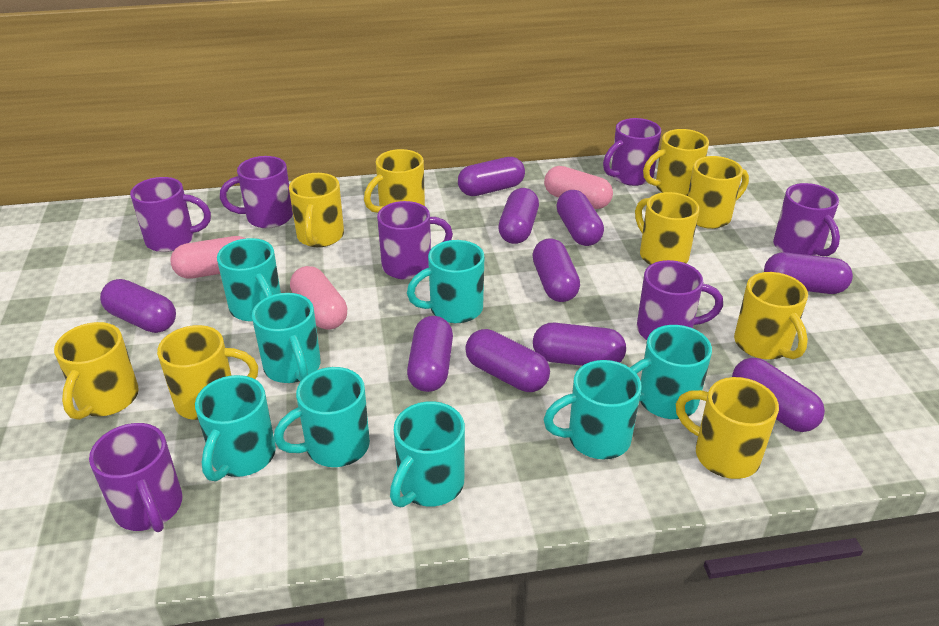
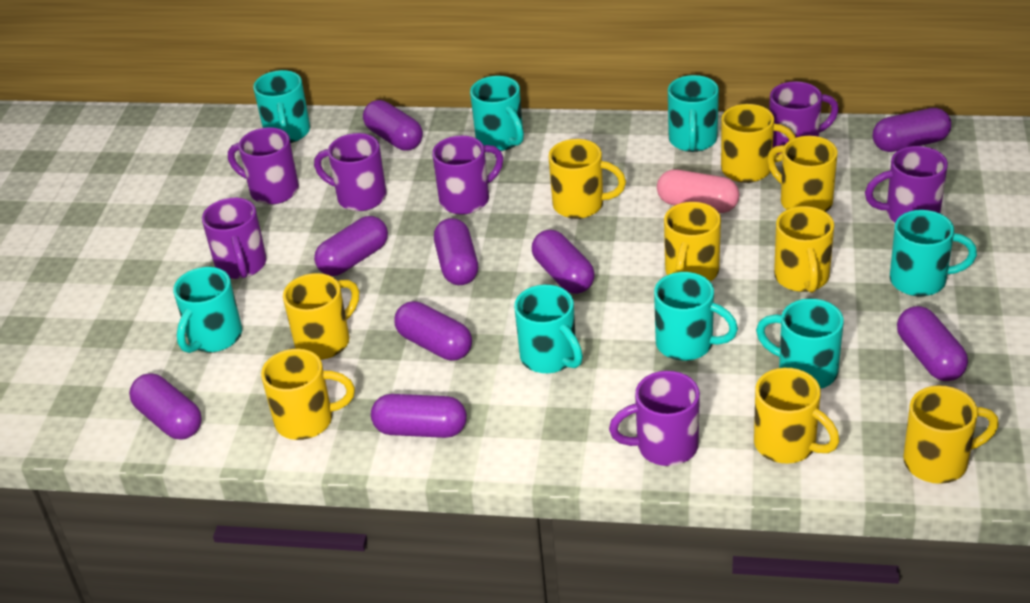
pink capsule: [170,236,246,279] [290,266,347,330] [544,166,613,209] = 3 -> [657,169,739,213] = 1
purple capsule: [100,279,176,333] [407,316,453,392] [458,157,525,196] [465,329,550,392] [498,188,539,244] [532,238,580,302] [533,323,626,366] [556,190,604,246] [732,358,825,432] [764,252,853,294] = 10 -> [129,373,202,440] [314,216,388,276] [363,100,423,151] [371,394,467,438] [394,301,472,361] [434,218,478,285] [532,230,595,294] [873,108,951,152] [897,306,968,381] = 9

